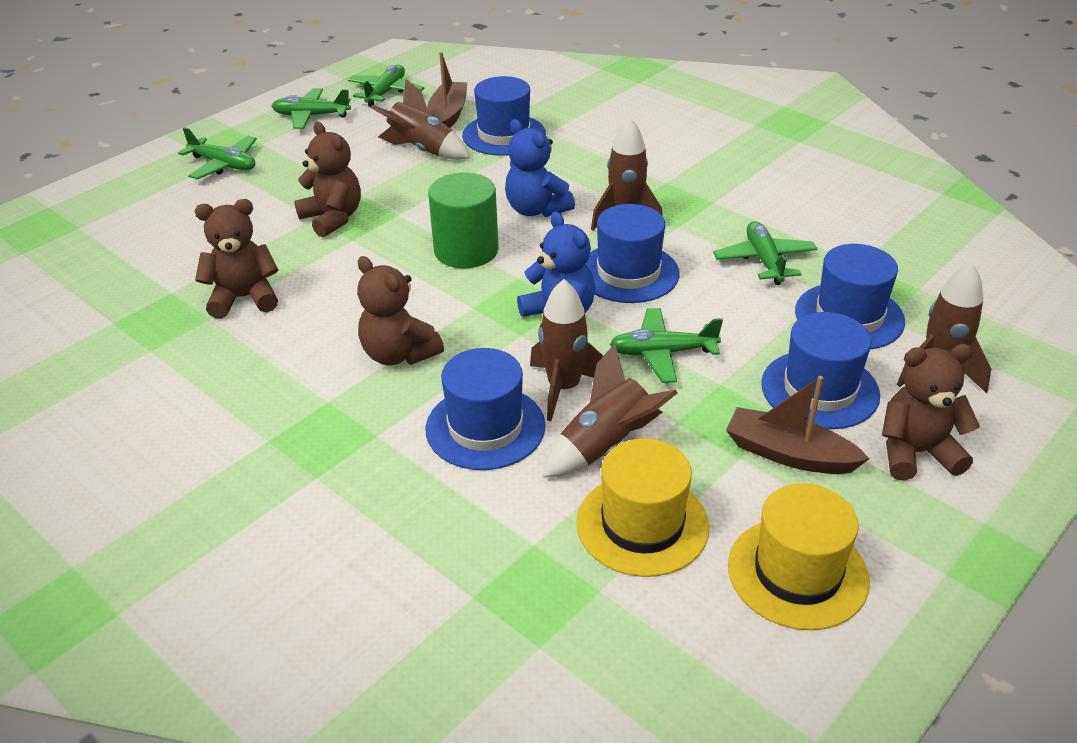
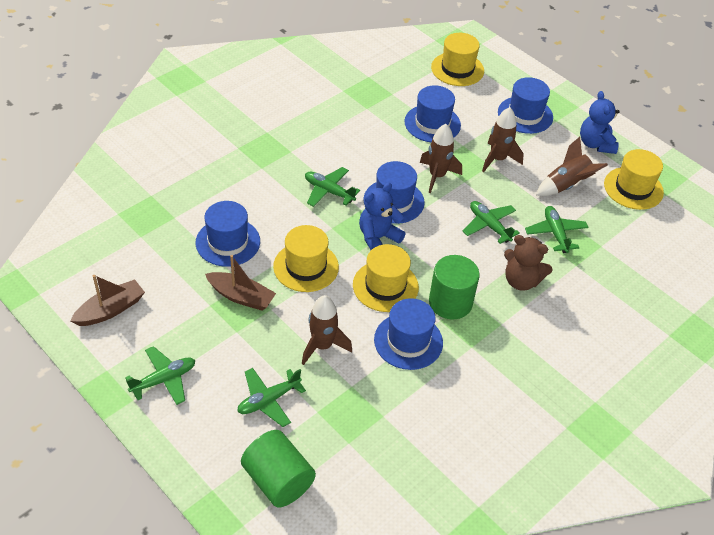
brown rocket: [370,79,470,160] [530,279,603,421] [543,343,678,477] [591,118,663,231] [897,263,991,393] = 5 -> [302,295,352,365] [420,124,462,193] [482,107,524,172] [536,137,608,196] = 4
brown teddy bear: [195,199,278,319] [294,122,361,238] [357,256,444,365] [882,344,980,481] = 4 -> [504,235,553,291] = 1
green cylinder: [428,172,498,268] = 1 -> [241,430,316,508] [429,255,480,319] = 2
yellow hat: [576,438,710,577] [728,483,870,630] = 2 -> [273,225,339,292] [353,244,419,312] [431,33,484,86] [604,149,664,210] = 4

